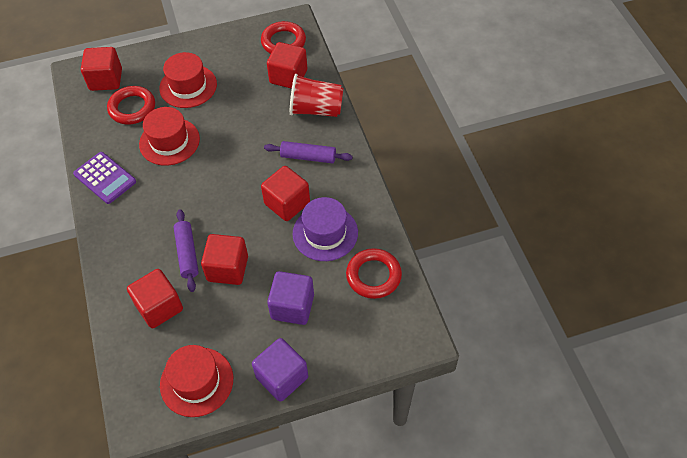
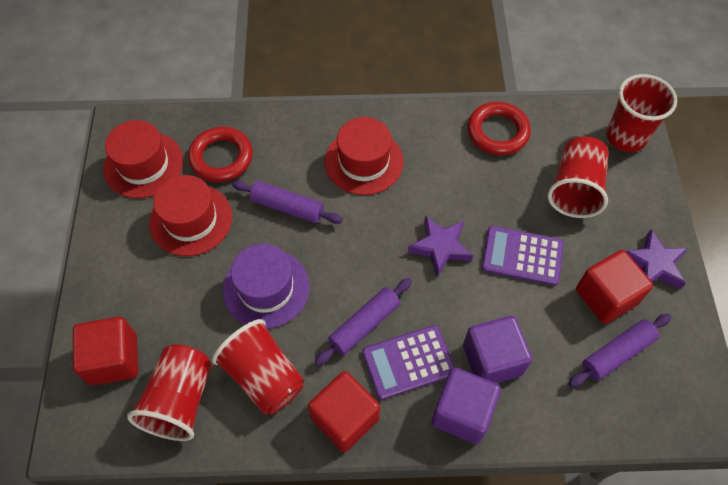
purple calculator: [73,152,136,204] = 1 -> [362,325,455,400] [482,226,564,286] = 2
purple rolling pin: [174,209,199,292] [264,141,353,163] = 2 -> [232,181,343,224] [315,278,412,366] [568,314,671,387] = 3
purple star: none = 0 -> [408,216,473,277] [626,230,688,289] = 2
red cube: [81,47,122,91] [127,269,183,328] [201,234,248,285] [261,166,310,221] [267,42,307,89] = 5 -> [73,317,138,385] [308,371,380,452] [576,250,653,324] = 3
red cup: [290,74,344,117] = 1 -> [127,344,211,441] [212,319,304,415] [548,136,609,218] [606,74,677,152] = 4
red ring: [107,86,155,125] [261,21,306,54] [346,248,402,299] = 3 -> [188,127,253,182] [467,102,531,155] = 2

